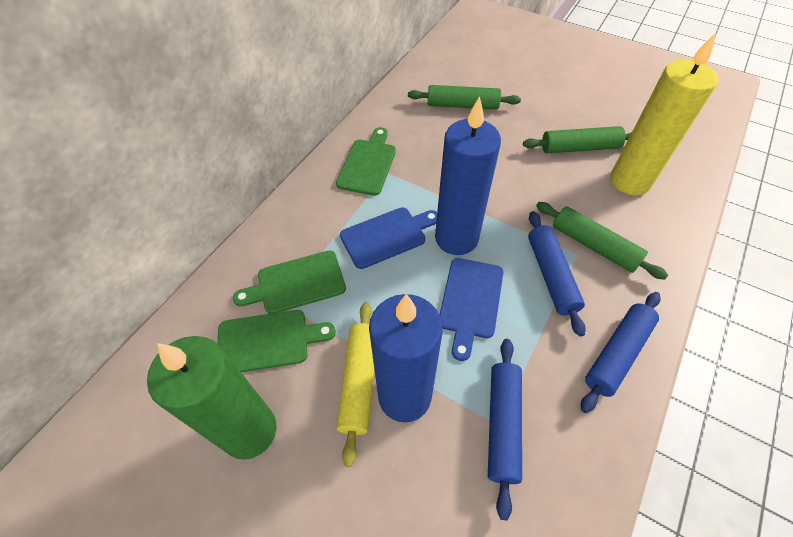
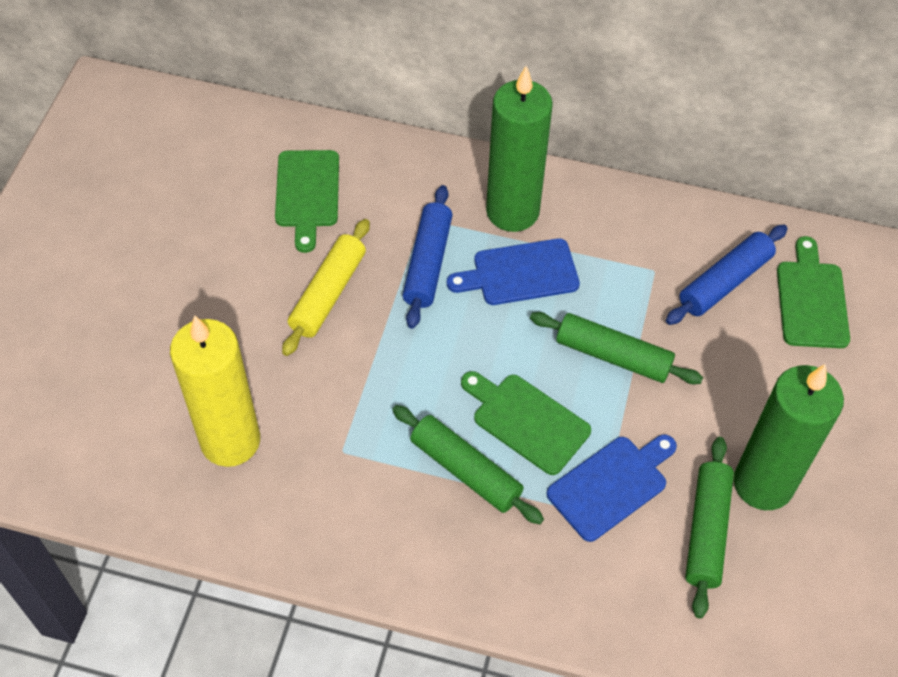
blue candle: [369,294,443,422] [435,96,501,255] = 2 -> none = 0
blue rolling pin: [488,339,522,520] [528,211,586,337] [581,292,660,413] = 3 -> [402,185,453,329] [666,225,788,325] = 2
green candle: [147,336,276,460] = 1 -> [486,66,553,232] [734,364,844,510] = 2

